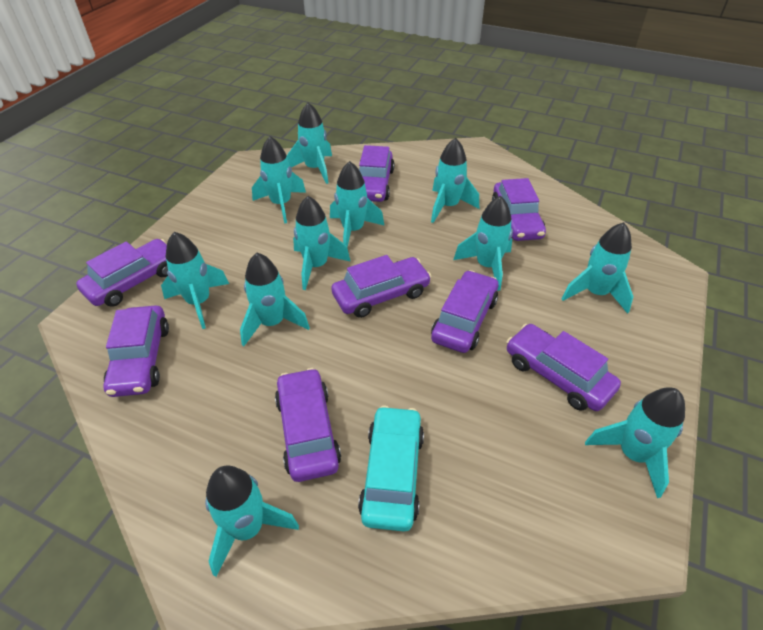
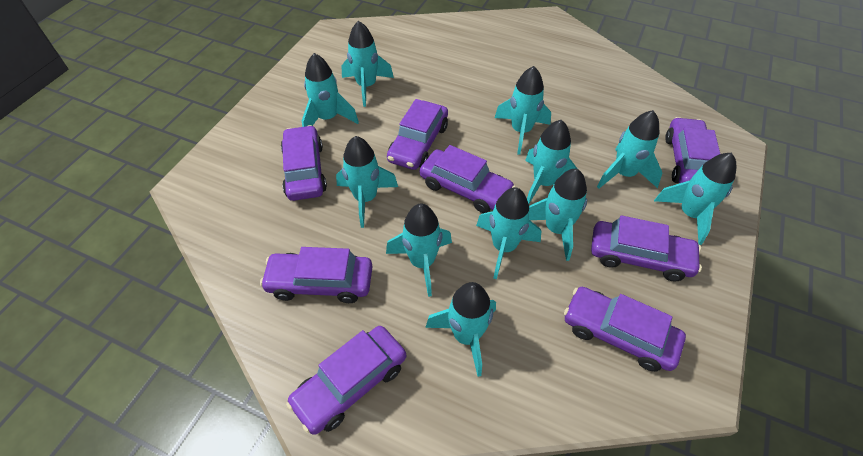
turquoise car: [358,406,424,532] = 1 -> none = 0

